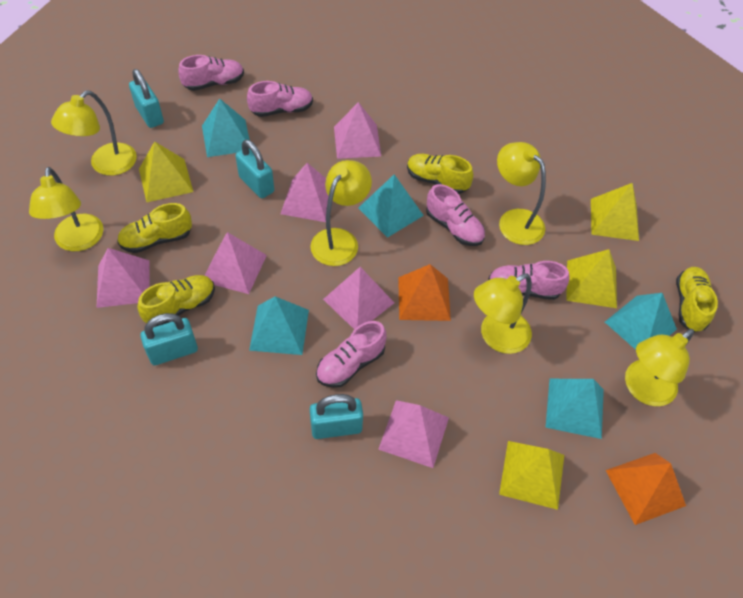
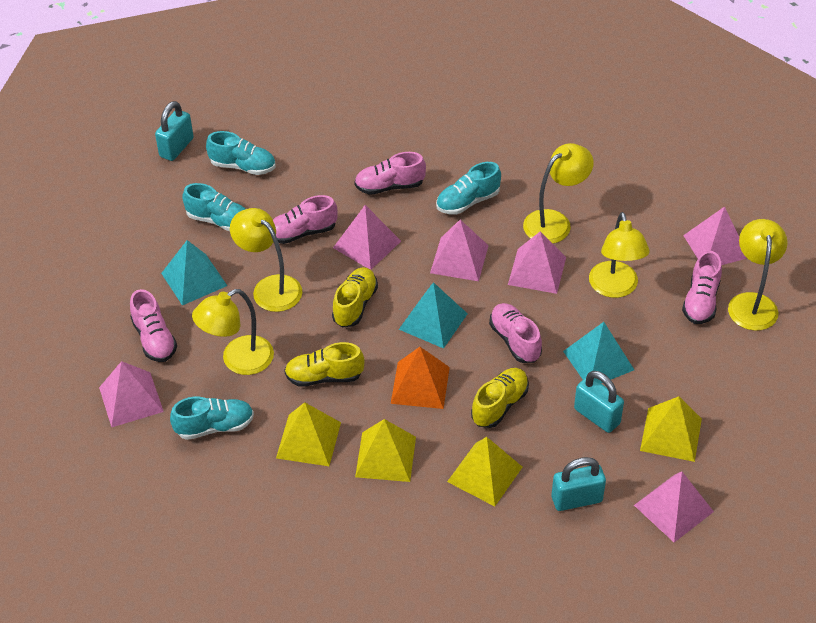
orange pyramid: [398,264,451,321] [606,453,686,525] = 2 -> [391,347,450,409] = 1
turquoise padlock: [129,69,164,128] [140,313,198,365] [236,140,274,198] [310,394,363,439] = 4 -> [155,101,194,161] [552,457,606,511] [574,371,624,433] = 3
turquoise pyramid: [202,98,250,157] [249,296,309,355] [358,174,424,238] [545,379,604,439] [605,293,677,350] = 5 -> [161,240,227,305] [399,282,468,349] [563,322,634,383] = 3
turquoise shoe: none = 0 -> [170,396,254,440] [182,183,246,231] [206,131,275,175] [436,162,501,215] = 4
yellow lamp: [29,167,103,251] [51,91,137,176] [310,160,372,266] [474,274,532,354] [497,142,546,245] [625,329,694,406] = 6 -> [192,289,274,375] [230,208,302,312] [523,143,594,244] [589,212,650,298] [728,219,788,331] = 5
yellow shoe: [117,203,192,253] [137,275,215,327] [407,154,474,194] [676,267,718,332] = 4 -> [284,342,365,387] [332,268,378,327] [471,368,529,428] = 3

